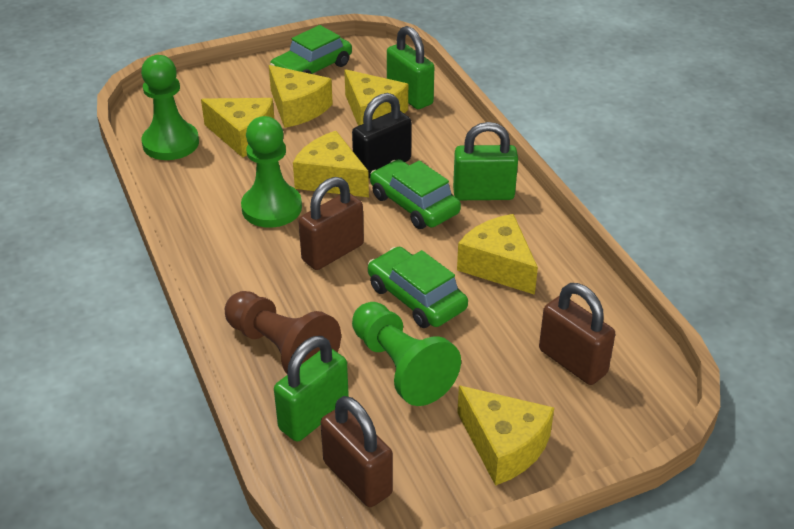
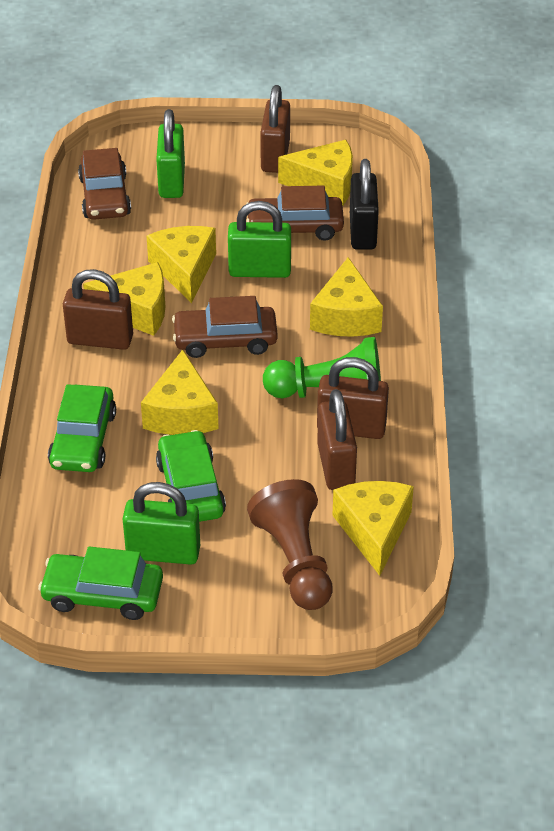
brown car: none = 0 -> [78,148,131,220] [172,296,278,358] [246,185,344,241] = 3
brown padlock: [298,177,364,270] [321,396,393,507] [539,283,615,385] = 3 -> [63,269,133,350] [260,85,290,173] [317,357,389,439] [317,389,357,490] = 4
green pawn: [141,55,199,160] [241,116,302,228] [352,302,461,406] = 3 -> [263,337,381,398] = 1

